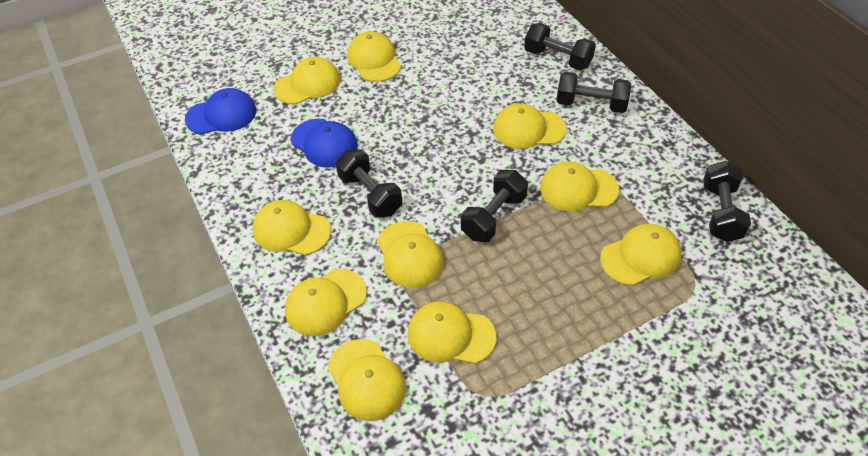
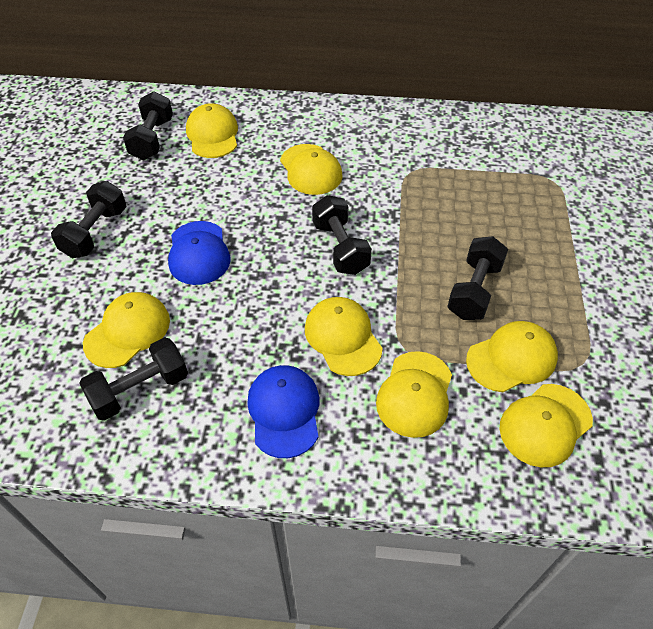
yellow cap: [253,200,331,255] [274,57,341,104] [285,269,367,336] [328,339,406,421] [347,31,401,82] [377,221,444,288] [407,302,496,364] [493,103,567,149] [540,162,619,211] [600,224,681,286] = 10 -> [83,292,170,368] [186,103,238,158] [280,144,343,195] [305,297,383,376] [376,351,452,438] [466,321,558,392] [499,384,593,467] = 7

